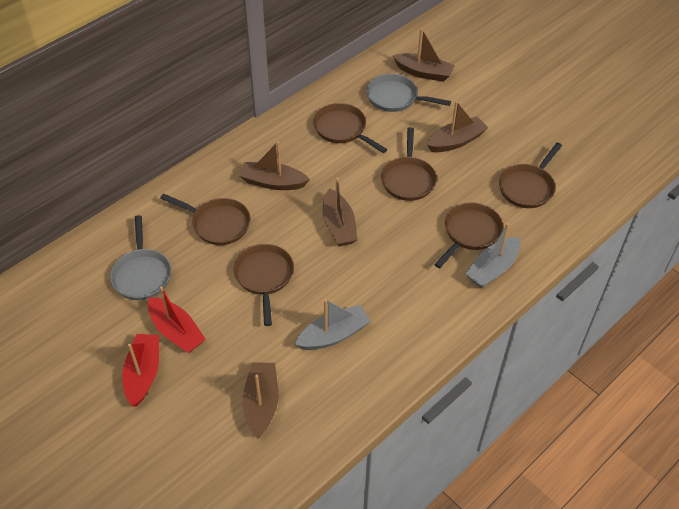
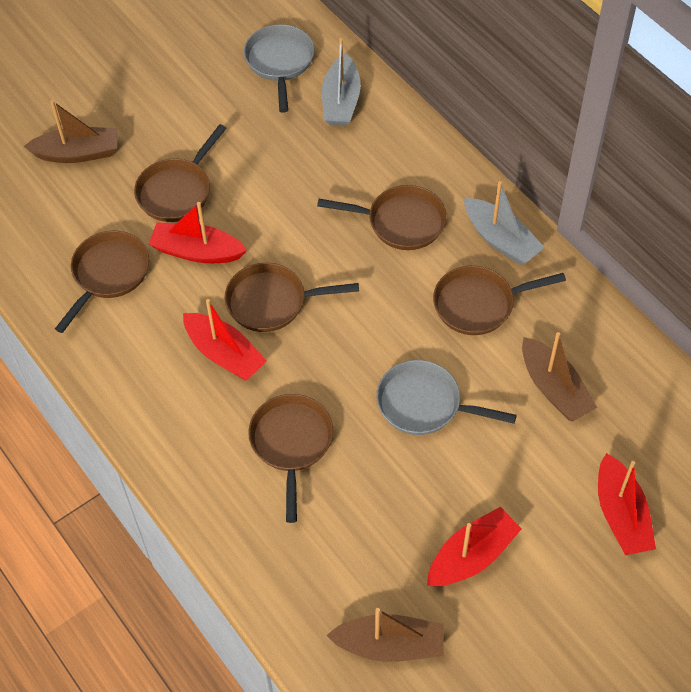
brown boat: [239,141,310,190] [243,362,279,438] [322,178,358,246] [393,28,455,82] [427,101,488,152] = 5 -> [24,100,117,163] [326,608,444,662] [522,332,597,421] = 3
red boat: [122,334,159,407] [148,286,206,353] = 2 -> [149,202,247,263] [183,299,267,380] [427,507,522,586] [598,453,656,555] = 4

